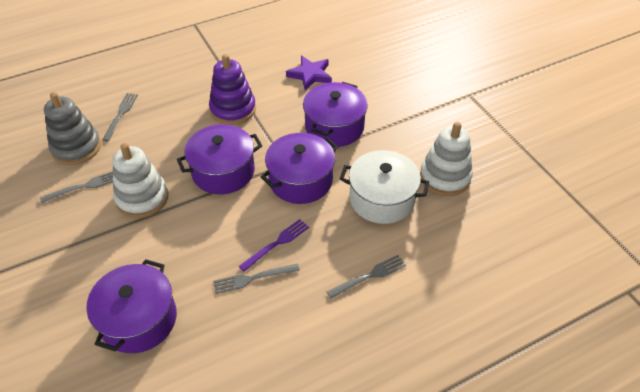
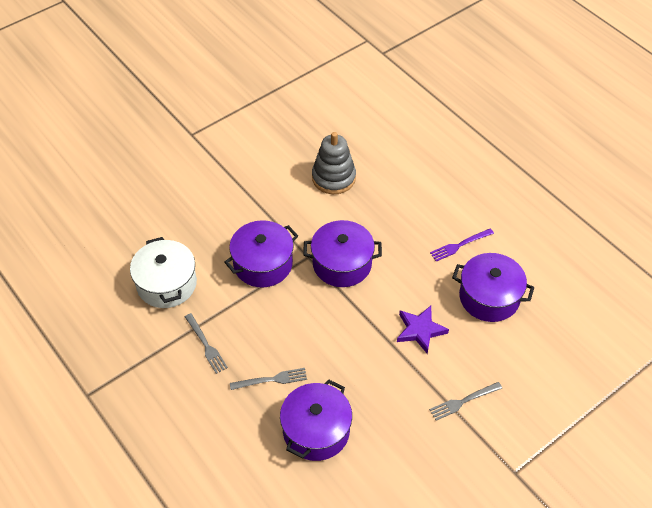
grey fork: [40,171,113,203] [102,93,138,141] [213,263,300,294] [327,255,406,299] = 4 -> [185,313,228,374] [230,368,307,390] [429,382,502,421] = 3
purple stacking toy: [209,54,256,125] = 1 -> none = 0
white stacking toy: [112,143,168,218] [420,122,473,196] = 2 -> none = 0

